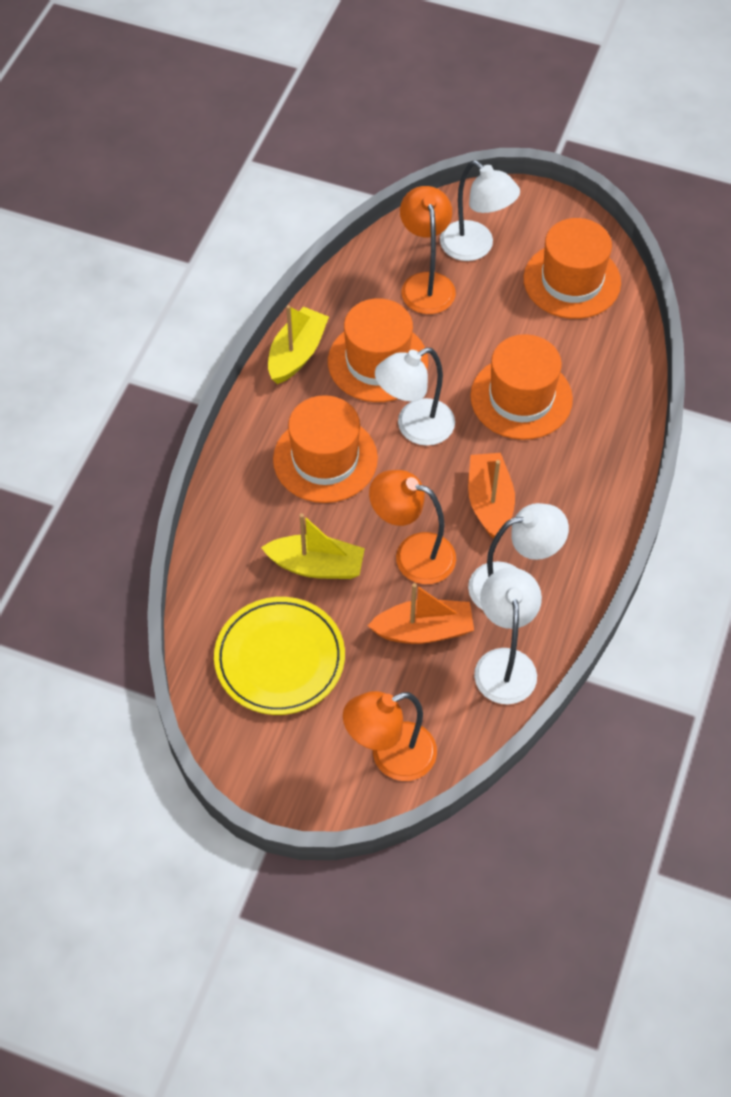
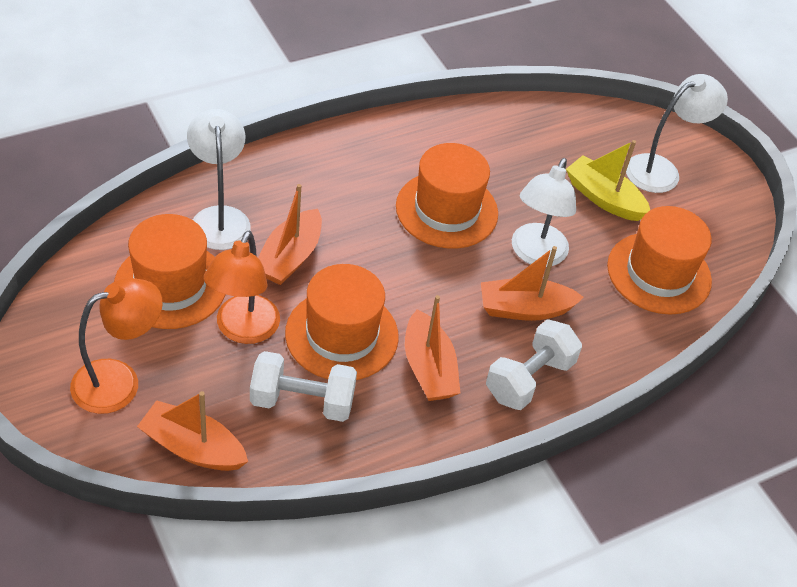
orange boat: [368,583,474,644] [468,453,515,539] = 2 -> [137,391,248,471] [258,184,322,285] [405,295,460,401] [481,246,584,321] = 4
orange lamp: [343,691,437,781] [369,470,456,584] [400,186,456,314] = 3 -> [70,278,163,414] [204,231,280,344] = 2
white dumbbell: none = 0 -> [250,351,357,422] [486,319,582,410] = 2
white lamp: [375,348,455,446] [440,161,520,261] [468,503,569,610] [474,567,542,704] = 4 -> [187,109,251,250] [512,158,576,267] [626,74,728,193] = 3
yellow boat: [261,513,365,579] [268,305,329,384] = 2 -> [566,140,650,221] = 1
yellow plate: [214,597,345,715] = 1 -> none = 0

